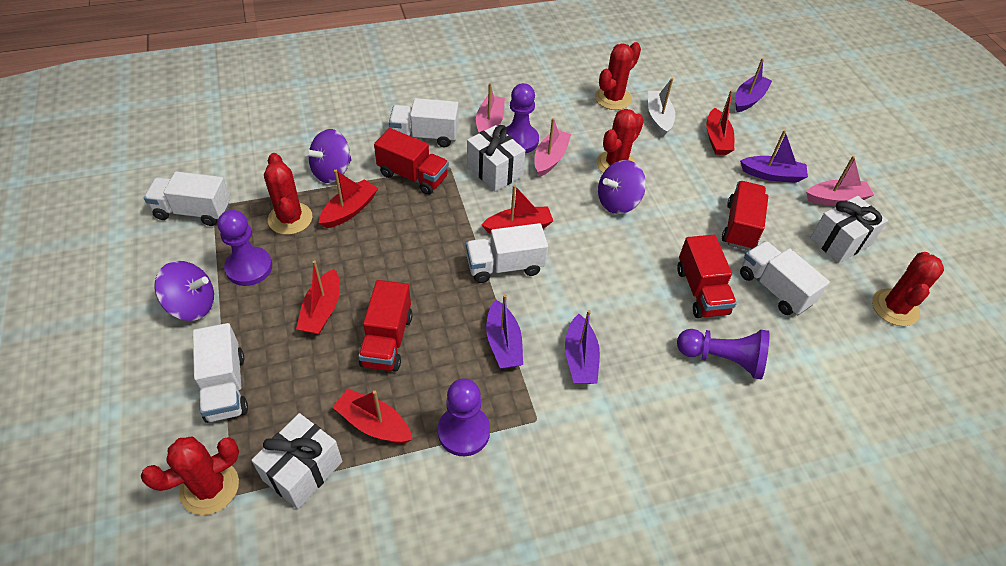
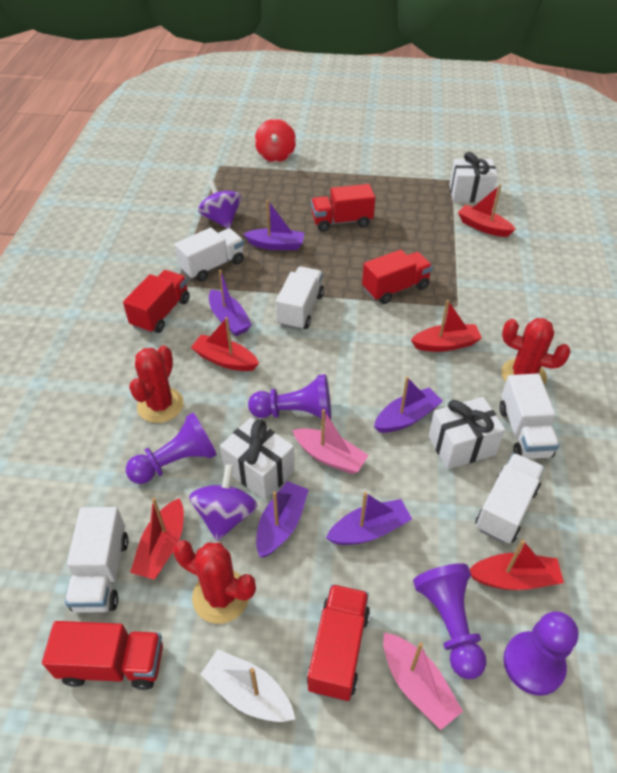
pink boat: [476,83,505,133] [534,118,571,177] [806,156,874,205] = 3 -> [292,409,369,474] [383,633,463,730] = 2
purple boat: [486,294,523,369] [565,310,600,384] [735,58,772,112] [740,130,808,183] = 4 -> [209,270,252,336] [243,200,304,250] [256,481,309,557] [326,492,412,545] [374,377,443,433] = 5
purple spinning top: [154,261,214,321] [305,129,352,183] [598,160,646,214] = 3 -> [189,464,258,541] [198,179,242,229] = 2
red cactus: [141,436,239,515] [264,153,312,235] [595,42,641,110] [597,109,644,173] [872,252,944,326] = 5 -> [129,345,184,423] [173,540,256,624] [501,318,571,385] = 3
red spinning top: none = 0 -> [255,119,296,162] = 1
red truck: [358,280,412,372] [374,128,449,195] [677,235,737,318] [722,181,768,250] = 4 -> [42,621,163,690] [123,270,190,334] [307,584,370,701] [311,184,375,232] [362,250,433,304] = 5

